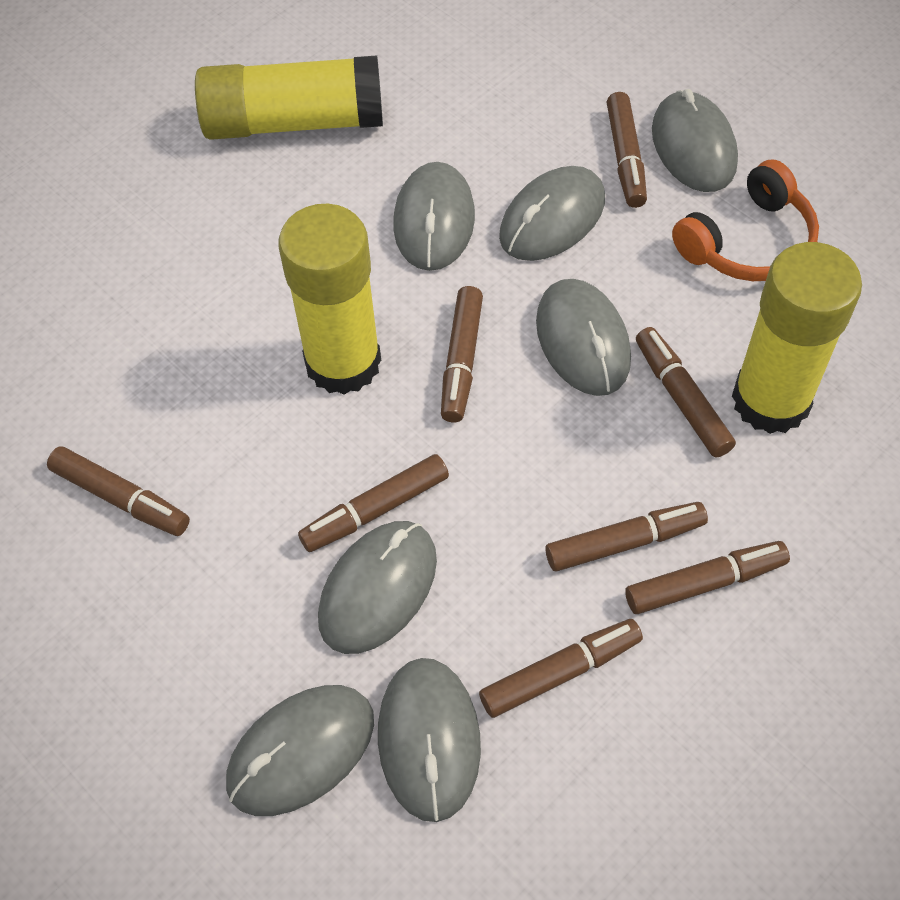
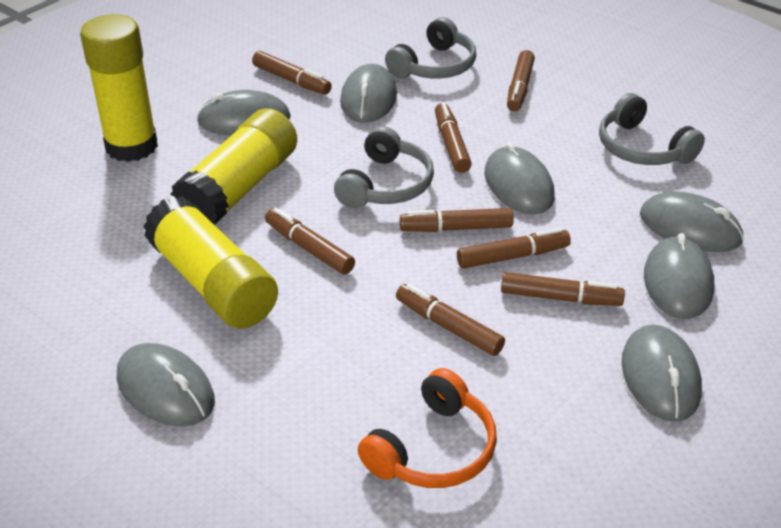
grey headphones: none = 0 -> [334,126,434,208] [385,17,476,78] [599,93,705,165] = 3

